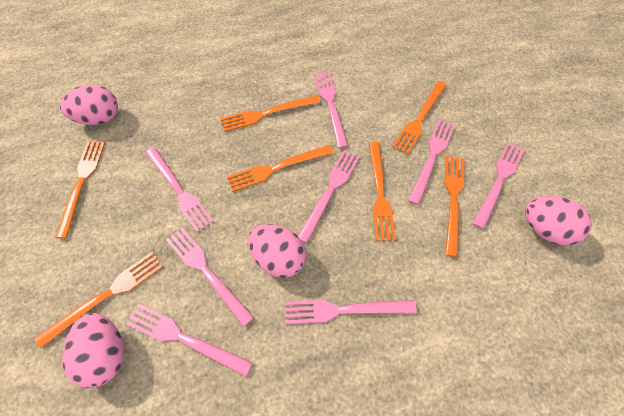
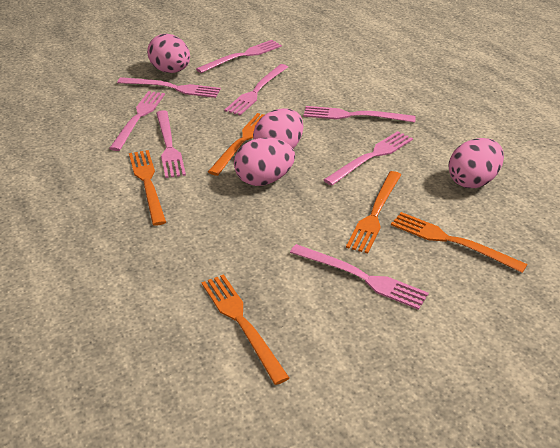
orange fork: [34,252,163,349] [55,141,105,239] [220,95,320,132] [227,145,334,192] [369,142,396,241] [392,81,447,155] [444,156,465,257] = 7 -> [129,150,166,226] [202,274,289,385] [208,113,264,176] [346,171,401,254] [391,212,528,273] = 5

